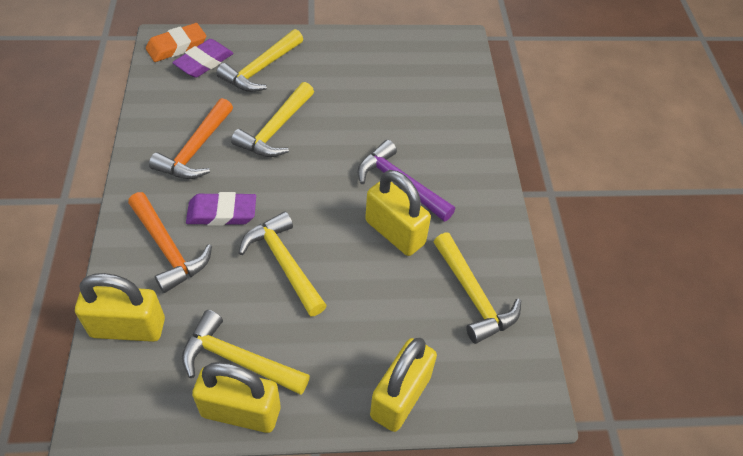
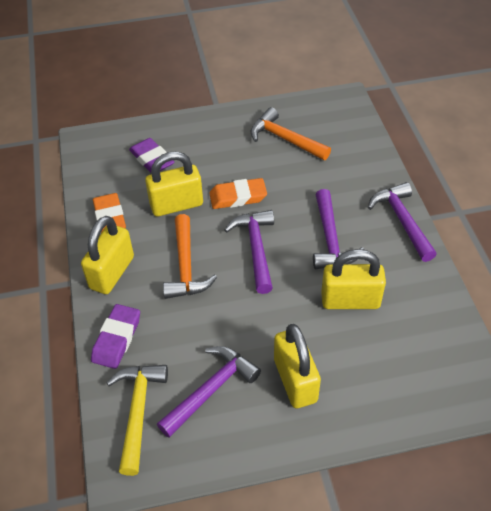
orange eraser: [146,23,206,62] = 1 -> [93,193,126,233] [209,178,267,209] = 2
purple hammer: [358,140,455,222] = 1 -> [157,346,261,437] [225,210,274,294] [313,189,364,269] [368,182,437,262] = 4
yellow hammer: [182,310,310,395] [216,29,303,92] [231,82,314,157] [239,211,327,316] [434,232,521,344] = 5 -> [107,365,168,476] = 1

